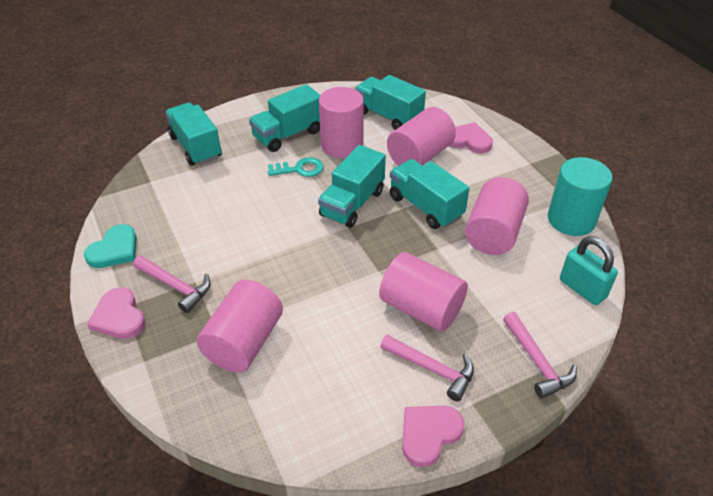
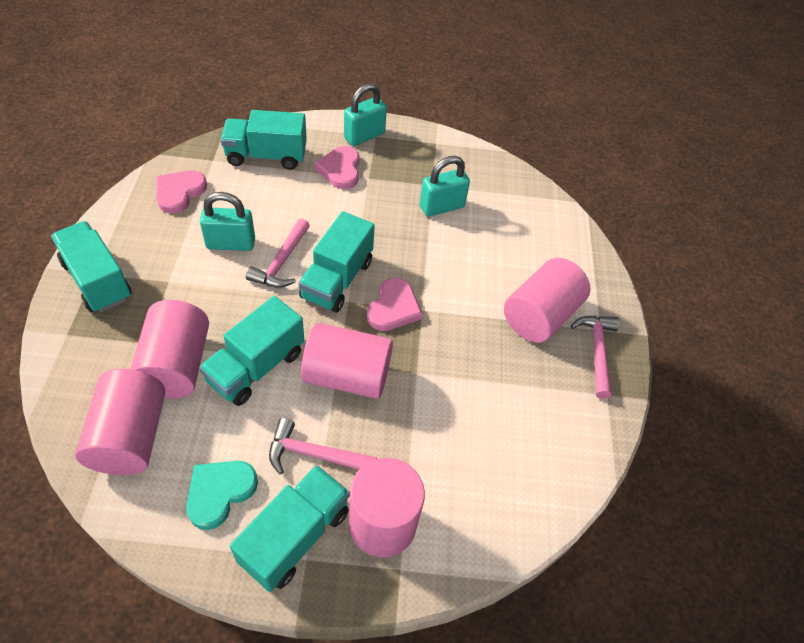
turquoise cylinder: [548,157,612,236] = 1 -> none = 0
turquoise key: [268,157,323,177] = 1 -> none = 0
turquoise padlock: [560,236,618,305] = 1 -> [200,192,255,251] [344,83,387,146] [420,156,470,217] = 3

